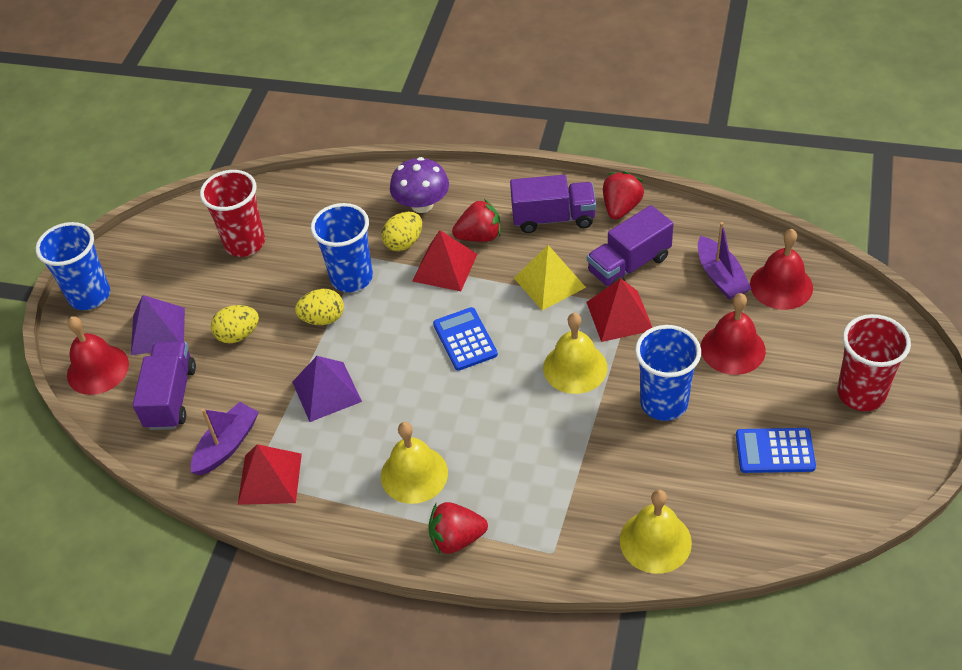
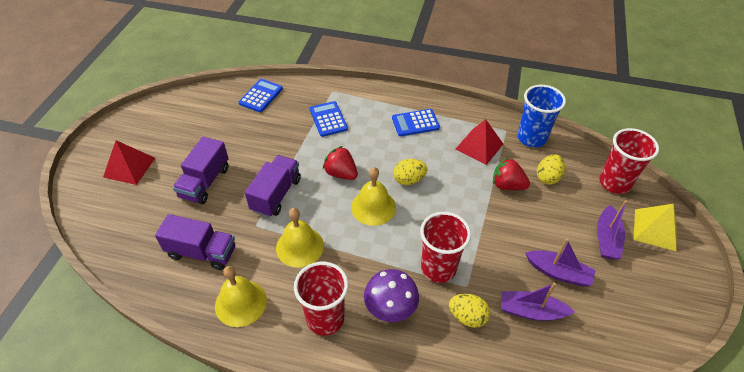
blue calculator: [433,307,498,371] [736,428,816,473] = 2 -> [239,79,283,112] [310,101,348,137] [392,109,440,136] = 3
blue cup: [35,222,110,310] [311,203,373,292] [635,325,701,421] = 3 -> [518,85,566,147] = 1
purple boat: [191,402,259,475] [698,222,752,300] = 2 -> [501,283,575,321] [526,238,596,287] [597,200,627,259] = 3
purple pyramid: [131,295,185,355] [292,356,362,422] = 2 -> none = 0
red bell: [67,316,129,395] [701,293,766,375] [750,229,813,310] = 3 -> none = 0
red cup: [200,170,265,257] [837,314,911,411] = 2 -> [294,262,348,336] [420,212,471,283] [599,128,659,194] = 3
red pyramid: [238,444,302,505] [412,230,477,291] [587,278,652,342] = 3 -> [103,140,155,185] [456,119,503,165] = 2
red strawberry: [429,502,488,554] [452,199,501,242] [603,171,644,220] = 3 -> [323,146,358,180] [493,158,530,190] = 2

